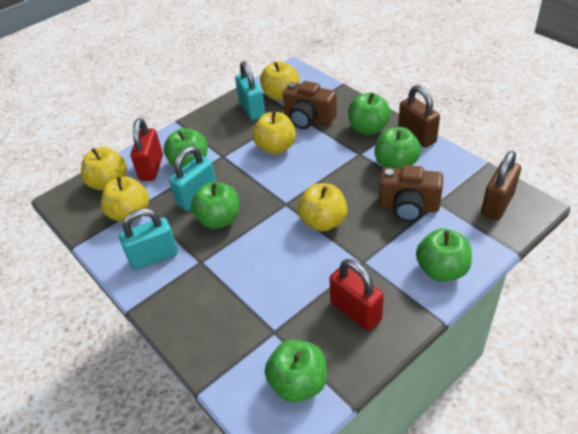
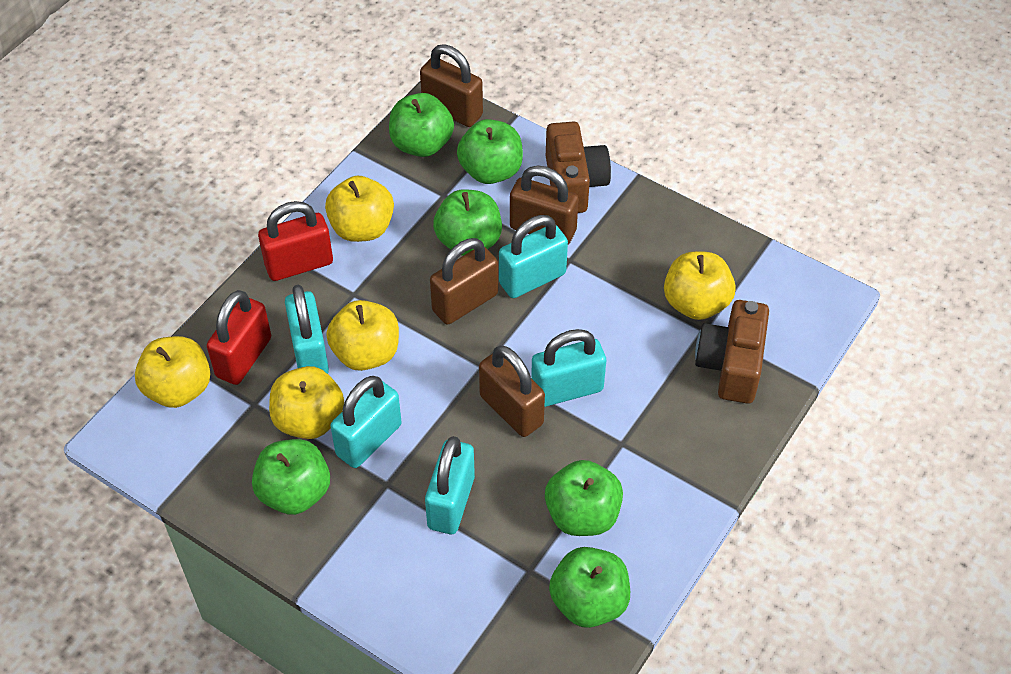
brown padlock: [398,85,440,148] [481,151,521,220] = 2 -> [420,44,483,127] [430,238,498,325] [479,345,545,437] [510,165,579,244] = 4
turquoise padlock: [119,208,178,270] [169,146,216,211] [235,61,265,120] = 3 -> [285,285,329,374] [331,376,401,468] [425,436,475,534] [499,215,568,298] [531,329,606,407] = 5

